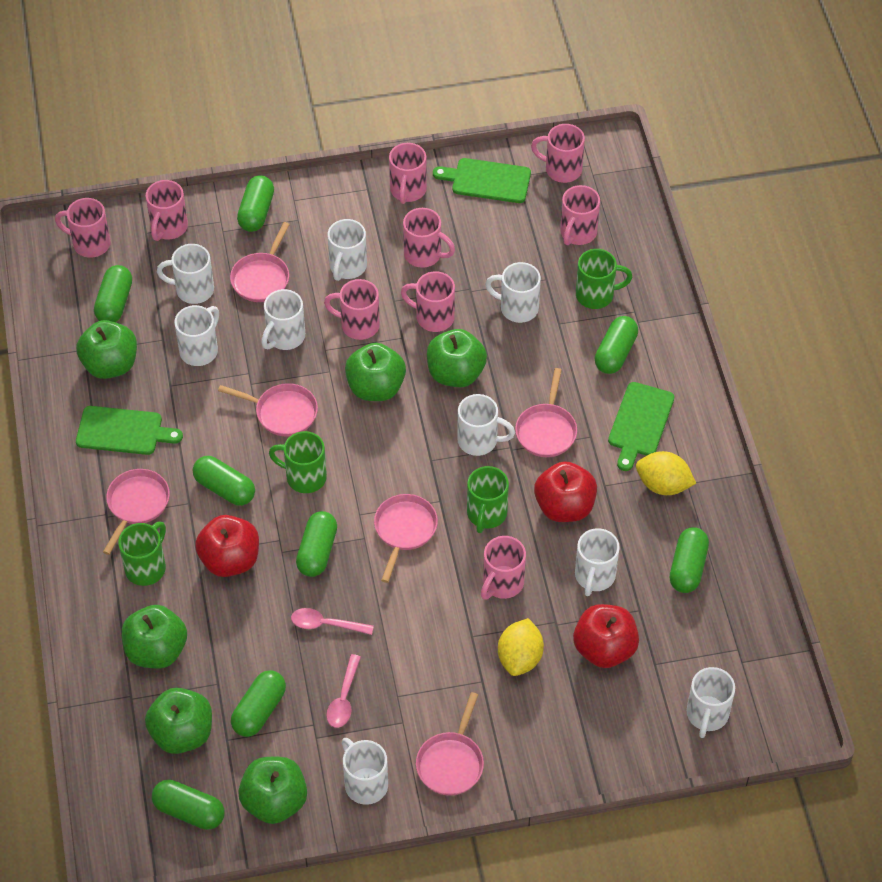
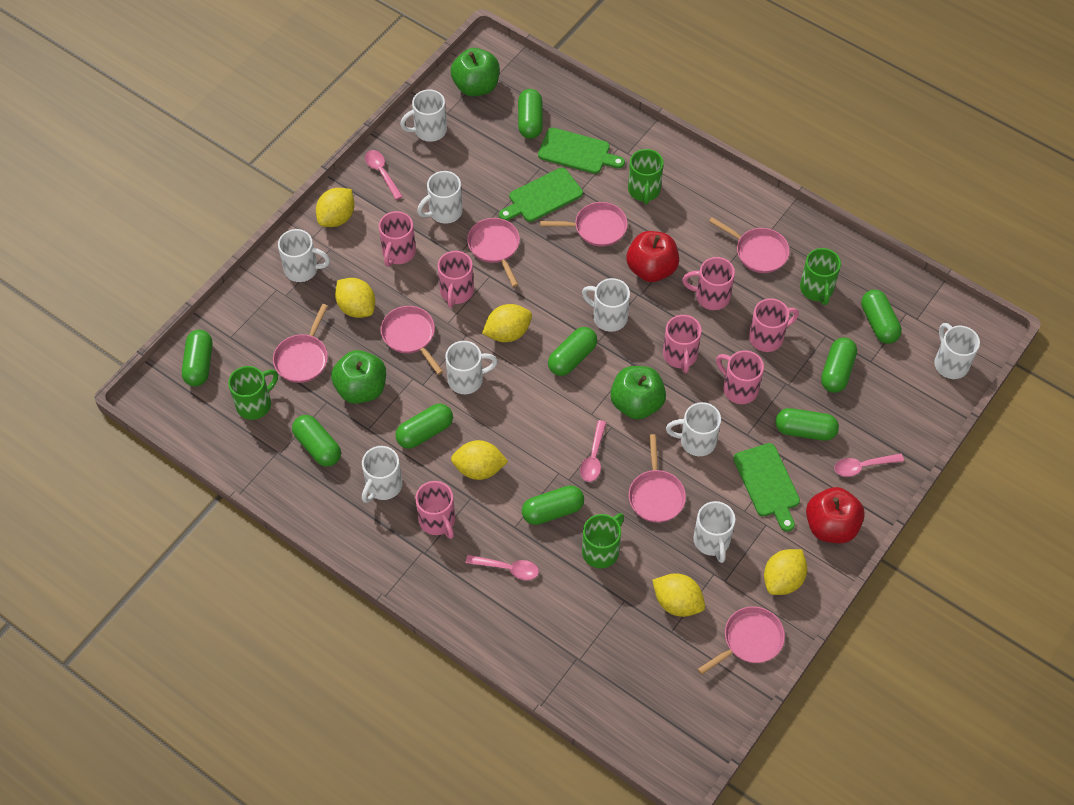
green apple: [76,320,137,379] [122,605,187,669] [145,688,212,754] [238,757,307,824] [345,343,406,401] [427,329,487,387] = 6 -> [331,350,386,404] [451,48,500,96] [610,366,666,420] = 3
green capsule: [94,265,132,322] [152,780,224,830] [193,456,255,506] [231,670,286,737] [237,175,274,232] [296,511,337,577] [595,316,638,374] [670,527,709,593] = 8 -> [182,330,212,386] [292,415,341,467] [395,404,453,449] [518,89,543,139] [522,485,584,525] [548,327,597,376] [775,408,839,441] [821,338,857,393] [861,289,902,344] = 9
pink mug: [55,198,111,258] [146,180,188,241] [324,279,380,340] [389,143,427,204] [401,271,455,332] [403,208,455,268] [481,536,526,599] [531,124,585,183] [560,185,600,245] = 9 -> [379,211,416,267] [415,481,455,539] [438,251,474,308] [663,315,702,373] [682,257,735,310] [716,350,764,404] [749,298,799,352] = 7
pink pan: [103,469,170,555] [218,383,318,436] [230,222,290,302] [374,494,438,583] [416,692,484,796] [515,368,577,457] = 6 -> [273,304,328,383] [381,306,443,375] [467,218,520,287] [540,202,628,247] [629,434,686,523] [698,606,785,675] [709,217,790,273] = 7
pink spoon: [291,608,374,635] [326,654,361,728] = 2 -> [365,150,403,200] [466,555,539,580] [580,420,606,482] [834,454,904,477] = 4
red apple: [195,515,259,577] [534,461,597,522] [573,604,639,668] = 3 -> [627,231,679,282] [806,487,865,543] = 2
yellow lemon: [498,618,544,676] [636,451,696,495] = 2 -> [316,188,355,227] [335,278,375,318] [451,440,508,480] [482,304,532,342] [652,573,705,617] [764,549,807,595] = 6

